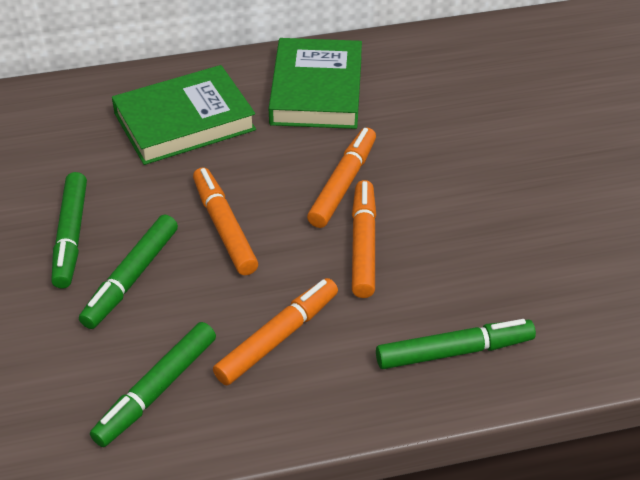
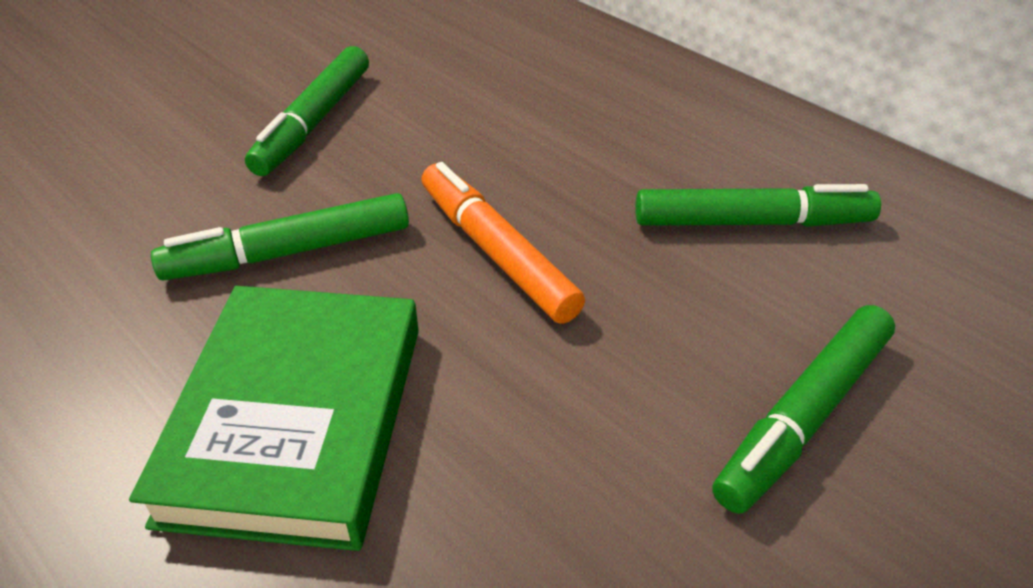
green book: [112,65,256,165] [269,38,362,129] = 2 -> [129,286,419,551] = 1
orange marker: [193,167,258,275] [213,278,338,385] [307,127,376,228] [352,180,376,298] = 4 -> [422,162,585,324] = 1

